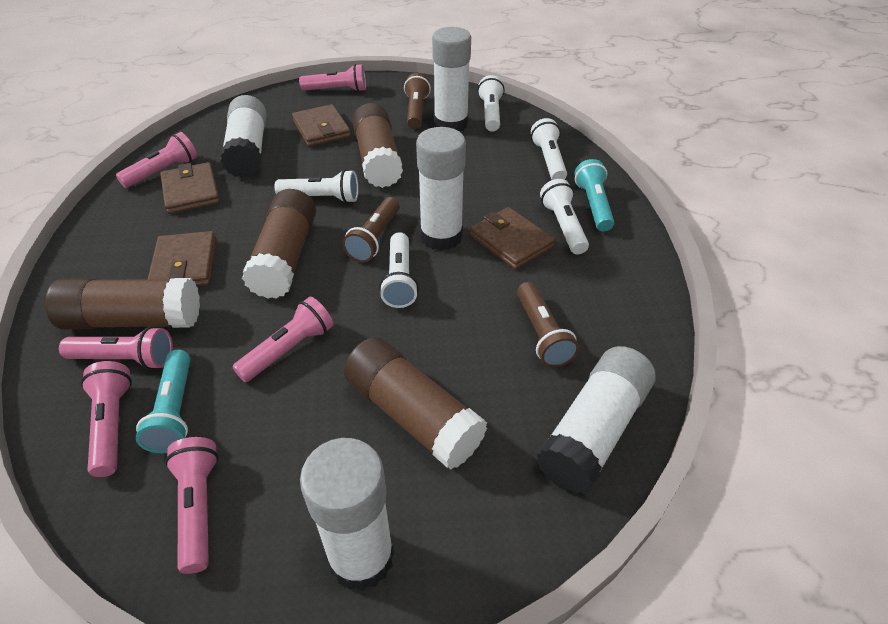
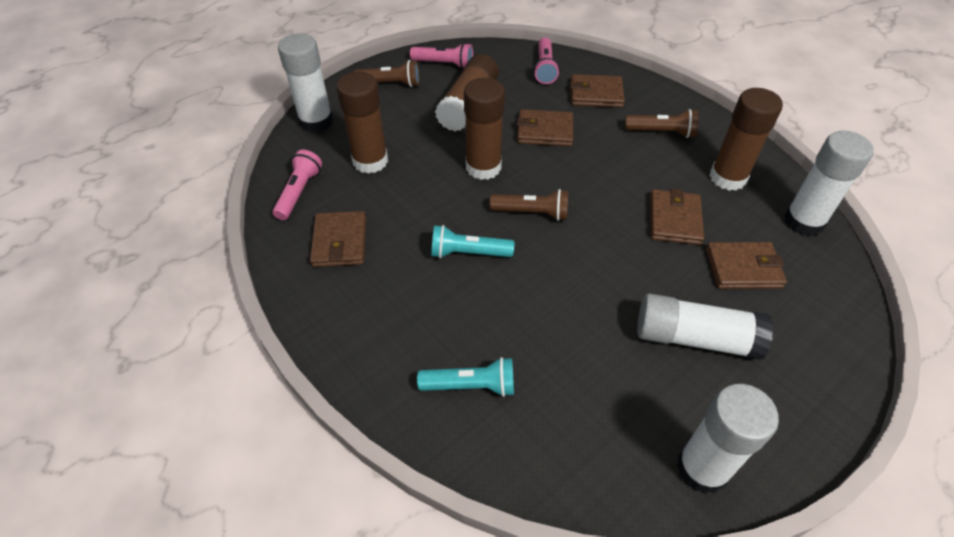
brown wallet: [148,231,216,286] [160,162,220,214] [292,104,351,147] [470,207,555,270] = 4 -> [310,211,366,267] [517,109,573,146] [570,74,625,108] [650,188,704,245] [706,242,787,289] = 5
pink flashlight: [59,327,173,370] [81,361,132,477] [116,132,197,188] [165,437,219,574] [233,297,333,382] [299,64,366,92] = 6 -> [272,149,322,220] [410,43,473,69] [534,37,560,84] = 3
white flashlight: [275,170,358,203] [379,232,419,308] [477,75,505,132] [531,118,567,180] [540,179,589,254] = 5 -> none = 0
white glue stick: [220,95,266,178] [300,438,394,591] [416,127,466,251] [432,27,471,131] [536,346,655,494] = 5 -> [278,33,333,133] [637,293,773,360] [676,384,779,494] [784,131,874,236] = 4

